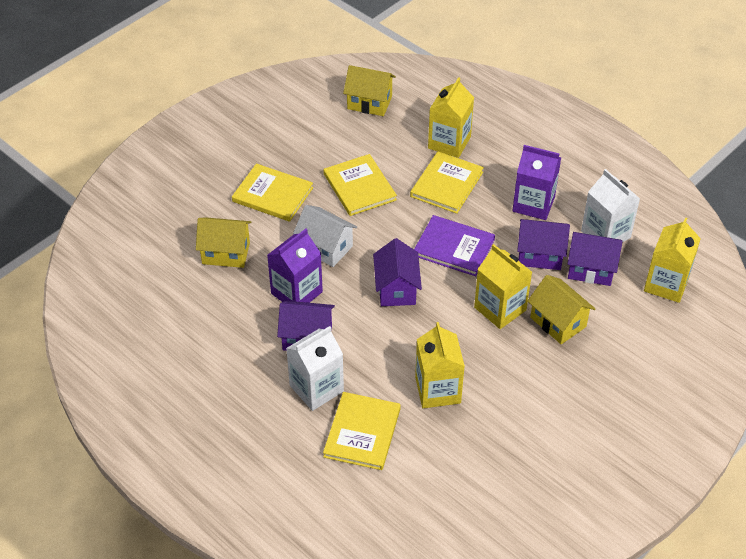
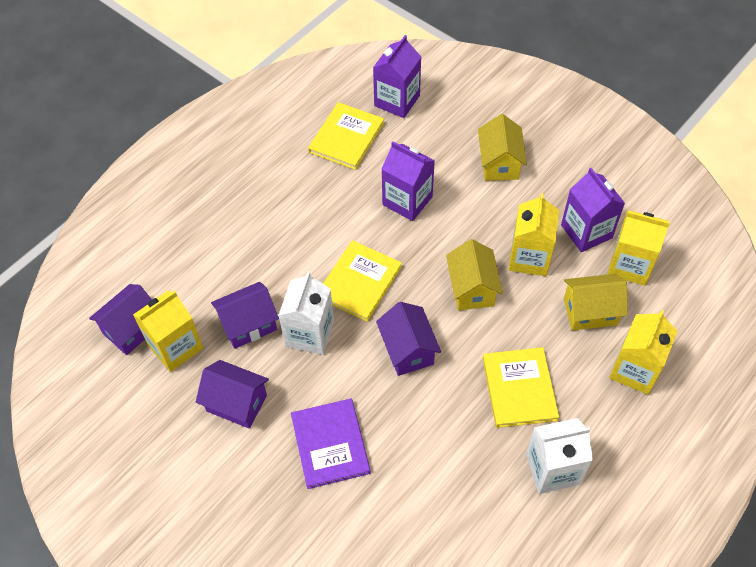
purple carton: [267,229,323,303] [512,145,561,220] = 2 -> [373,35,421,118] [381,141,435,221] [561,168,625,252] = 3
white house: [293,205,357,267] = 1 -> none = 0
yellow book: [232,164,313,222] [323,392,401,470] [324,154,397,216] [410,151,484,214] = 4 -> [308,102,384,170] [323,240,402,322] [483,347,559,428] = 3

